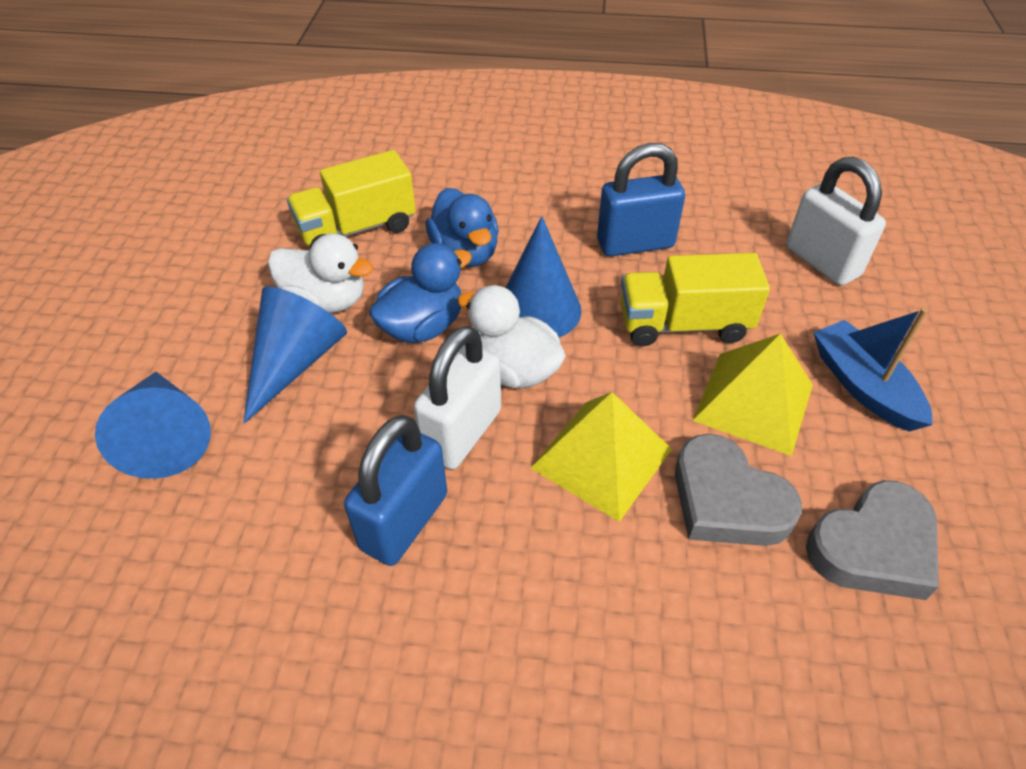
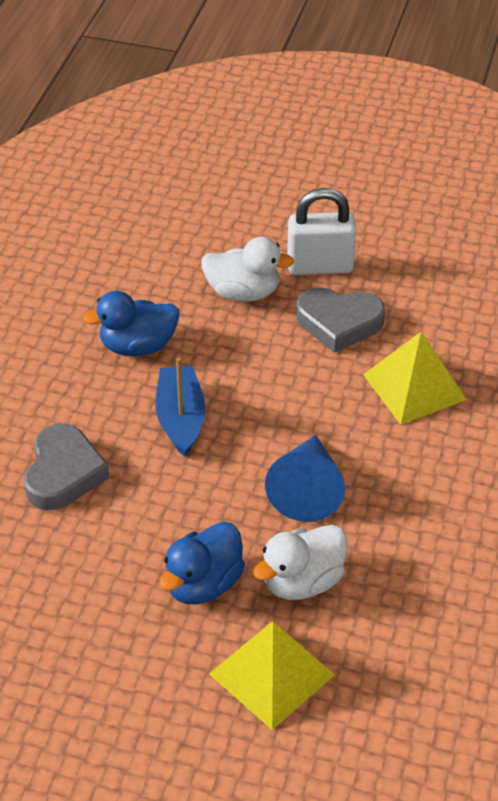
blue cone: [95,372,211,479] [243,286,347,423] [505,216,581,337] = 3 -> [265,435,345,522] = 1
blue padlock: [344,415,447,566] [597,143,685,256] = 2 -> none = 0
white padlock: [414,326,501,470] [786,157,886,286] = 2 -> [287,188,356,275] = 1
yellow truck: [287,150,416,247] [621,253,770,347] = 2 -> none = 0

